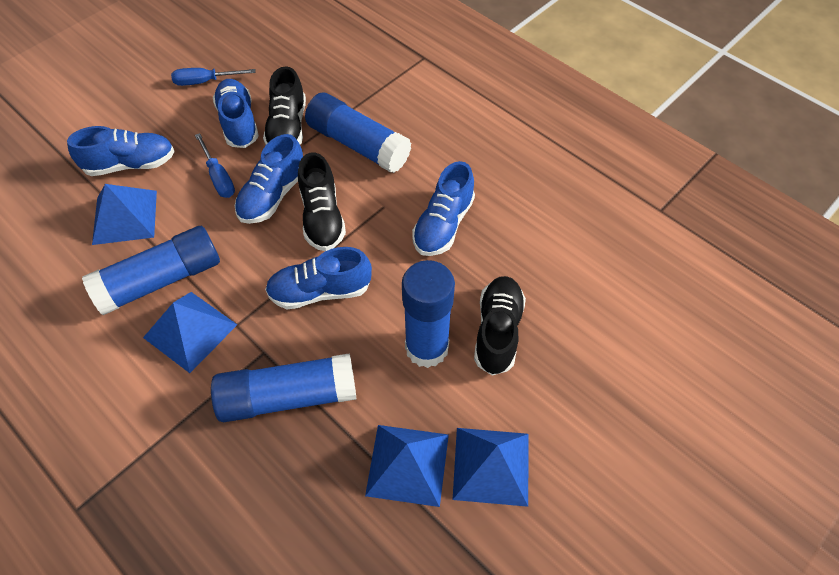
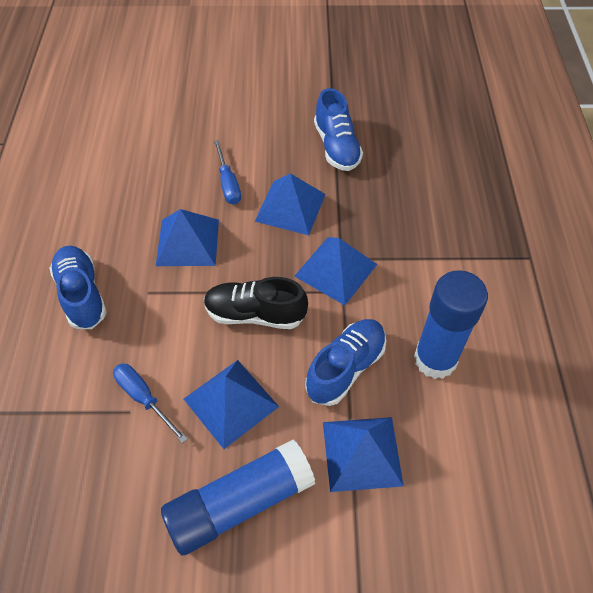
black shoe: [263,66,306,145] [298,152,346,251] [474,276,526,376] = 3 -> [204,277,308,329] = 1
blue glue stick: [82,226,220,315] [211,353,356,422] [305,93,411,173] [402,260,455,368] = 4 -> [161,439,315,556] [414,270,488,379] = 2
blue pyramid: [92,184,157,245] [143,292,237,373] [365,425,449,507] [453,428,529,507] = 4 -> [156,209,219,266] [184,360,279,449] [255,173,326,235] [294,237,377,305] [323,417,404,492] = 5
blue shoe: [67,126,175,176] [213,79,259,148] [234,134,303,224] [265,247,372,309] [412,161,475,256] = 5 -> [49,246,107,329] [305,319,386,406] [314,88,363,171] = 3

